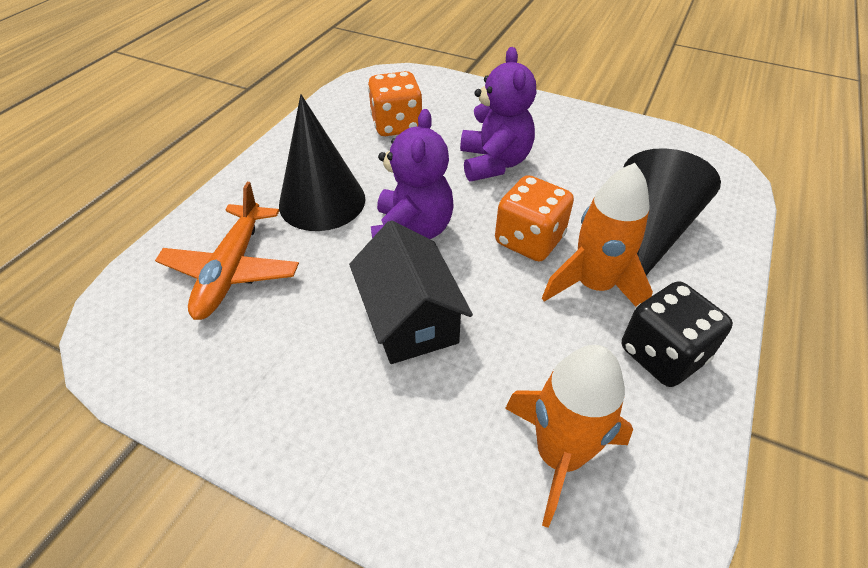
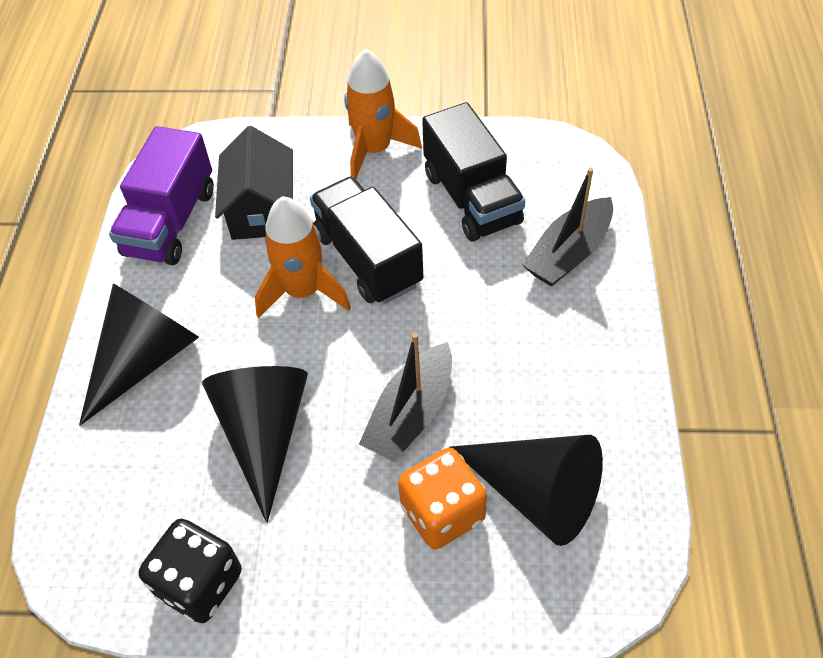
black boat: none = 0 -> [359,333,452,462] [522,168,613,287] = 2
black cone: [279,94,366,231] [623,148,721,275] = 2 -> [79,283,199,426] [202,366,308,523] [449,435,603,546] = 3
black truck: none = 0 -> [310,177,423,304] [422,102,525,242] = 2
orange dice: [368,71,422,136] [495,175,574,262] = 2 -> [398,448,487,549] = 1
orange plane: [155,182,299,320] = 1 -> none = 0
purple teddy bear: [371,109,454,239] [460,47,536,181] = 2 -> none = 0
purple truck: none = 0 -> [109,126,214,265] = 1

